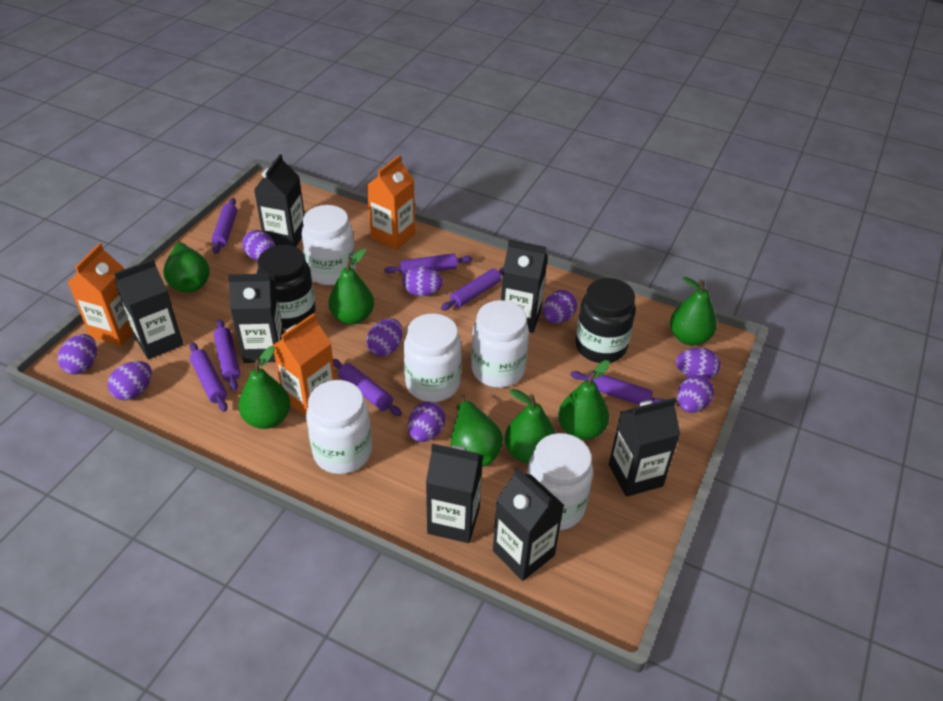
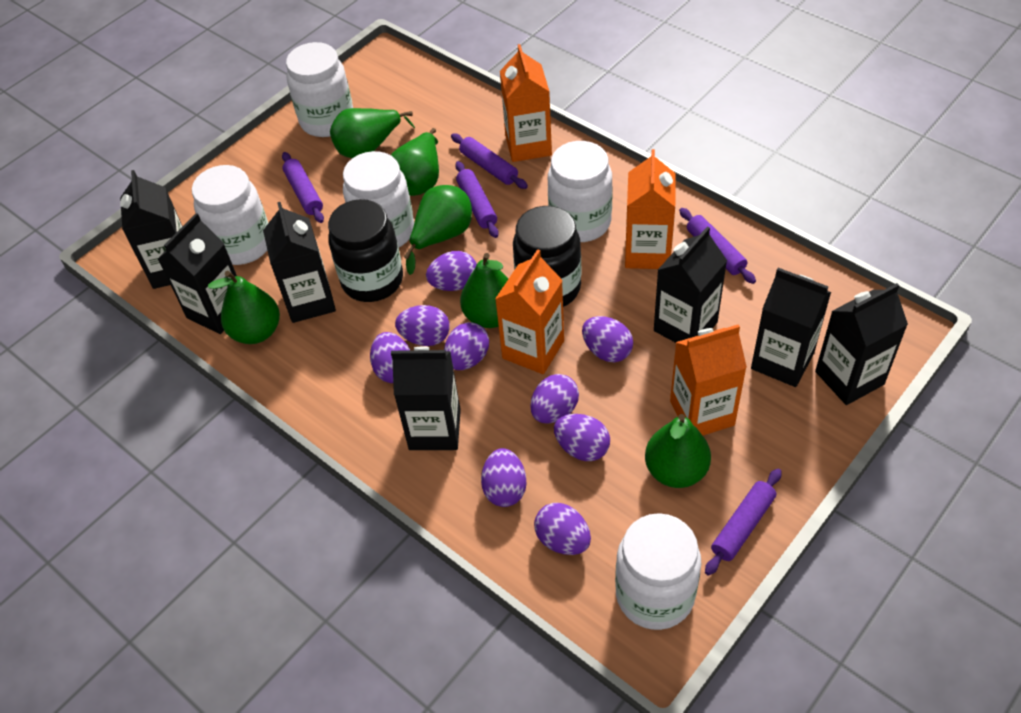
green pear: [163,240,210,293] [239,346,291,429] [328,249,374,325] [451,395,503,467] [504,389,556,464] [558,360,610,440] [670,277,717,346] = 7 -> [208,271,280,344] [330,108,415,158] [391,128,439,196] [404,185,472,275] [460,253,508,328] [645,414,711,488] = 6
orange carton: [67,243,133,346] [272,313,336,417] [367,155,415,250] = 3 -> [495,249,564,374] [500,44,552,162] [625,149,675,269] [670,324,747,435] = 4
purple rolling pin: [189,342,228,412] [211,198,237,254] [214,319,240,391] [333,359,402,416] [384,253,472,276] [441,267,503,310] [570,371,665,405] = 7 -> [282,152,324,223] [451,133,528,189] [455,161,499,238] [679,208,756,284] [705,468,782,576] = 5

